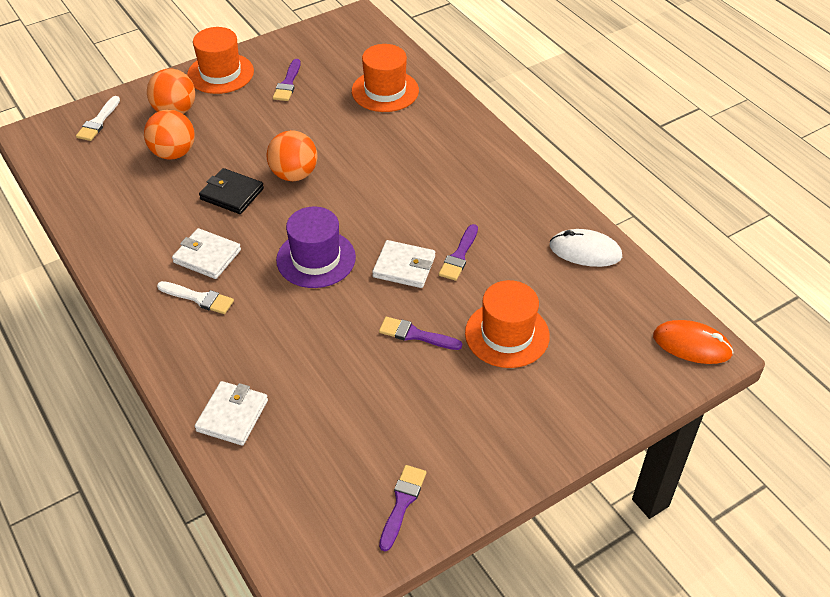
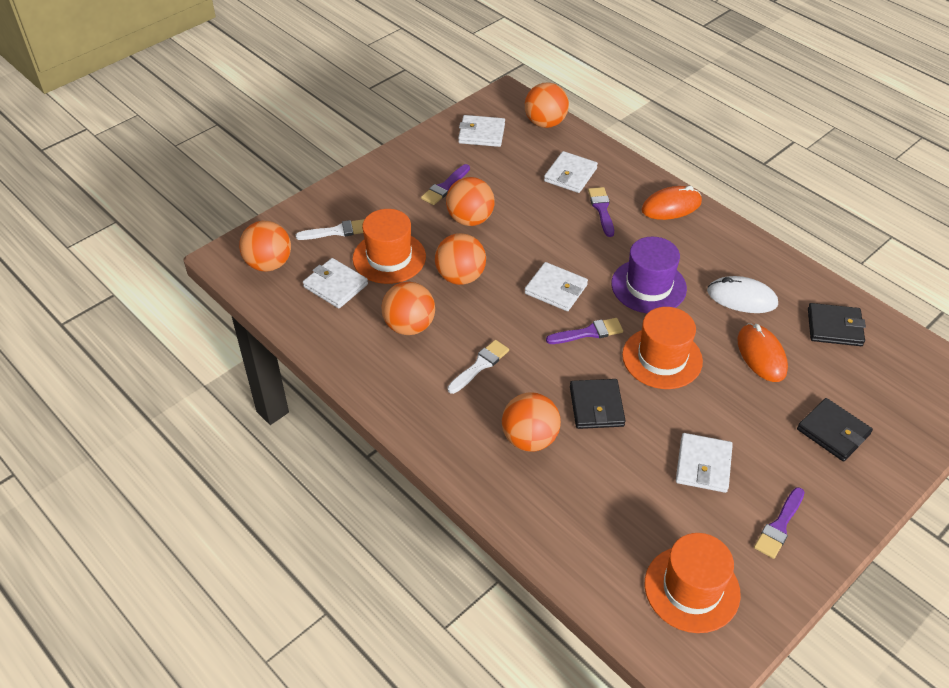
black wallet: [199,168,264,214] = 1 -> [570,379,626,429] [797,398,873,461] [808,303,866,346] = 3
orange ball: [144,110,195,160] [147,69,195,114] [267,130,317,181] = 3 -> [239,221,291,271] [382,282,435,335] [435,233,486,285] [446,177,495,226] [502,392,561,452] [525,82,569,128] = 6
orange mouse: [653,320,734,364] = 1 -> [641,186,702,220] [737,323,788,382] = 2
white wallet: [172,228,241,279] [195,381,268,446] [372,240,435,288] = 3 -> [303,258,368,308] [458,115,505,147] [525,262,588,311] [544,151,598,193] [676,433,733,493] = 5

